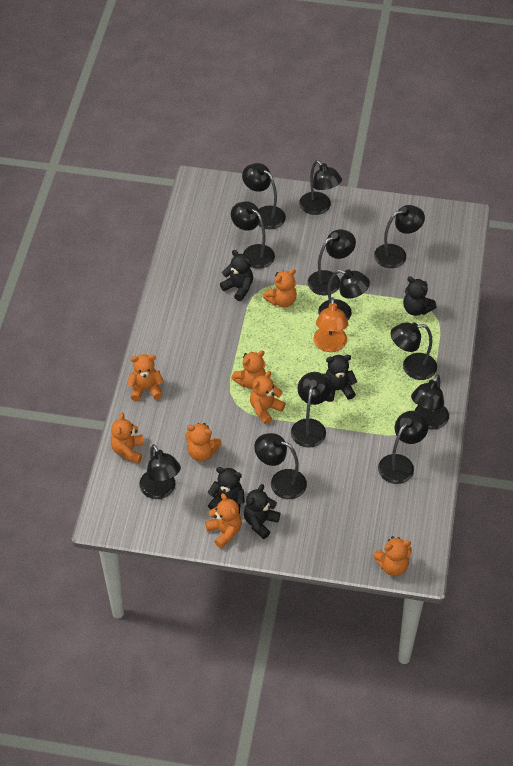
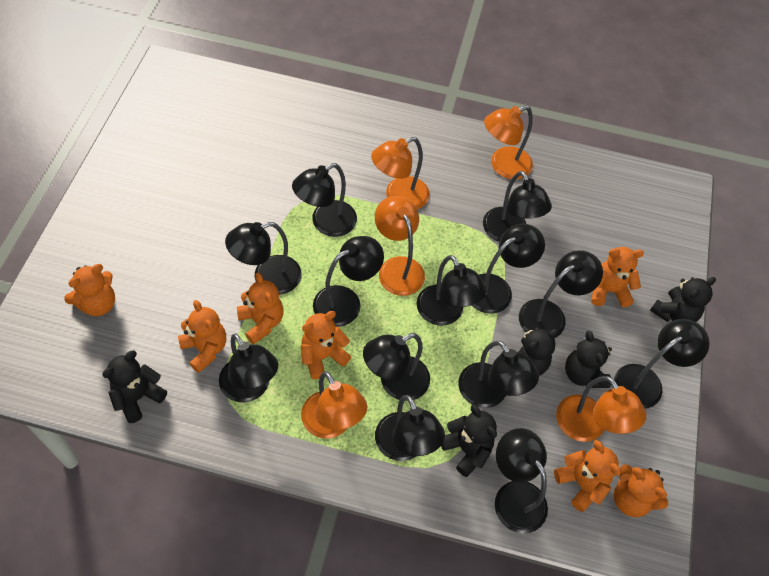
black lamp: [139,444,181,499] [231,201,275,269] [242,163,286,229] [254,433,307,499] [291,372,331,448] [299,160,342,215] [308,229,356,296] [318,269,370,321] [374,205,425,268] [378,411,429,484] [391,322,437,380] [411,374,449,430] = 12 -> [219,334,278,402] [225,222,302,295] [292,163,357,237] [313,236,384,327] [363,333,430,401] [375,395,445,461] [417,255,486,326] [458,341,539,408] [472,224,545,314] [483,171,552,242] [495,428,548,533] [519,250,603,338] [614,319,710,409] = 13
orange lamp: [313,297,348,352] = 1 -> [301,371,367,439] [371,137,430,209] [375,196,425,296] [484,106,533,179] [556,376,646,442] = 5
orange teddy bear: [111,413,144,464] [127,354,164,401] [185,423,222,461] [205,493,242,548] [231,350,266,389] [250,371,286,424] [263,269,297,307] [373,536,412,576] = 8 -> [64,264,115,316] [178,300,226,373] [237,273,284,344] [301,311,351,379] [554,440,621,512] [591,247,644,307] [614,464,668,518] = 7

